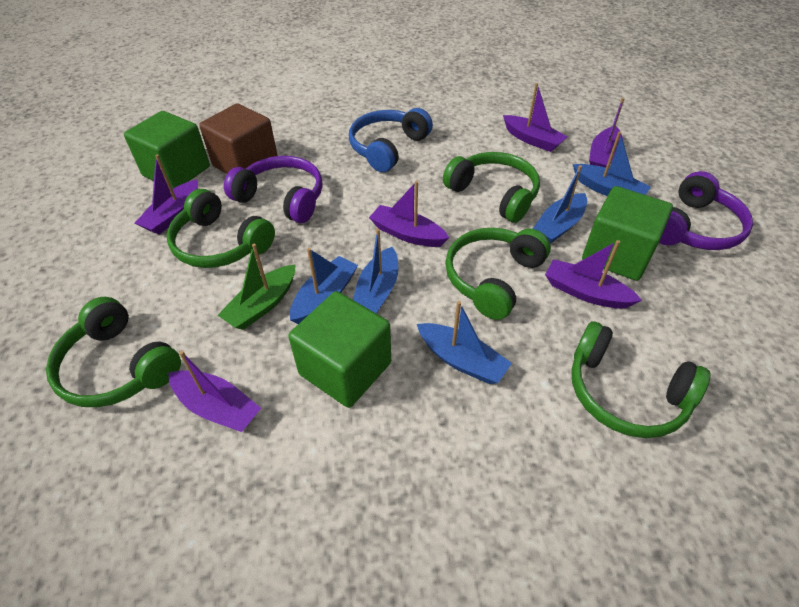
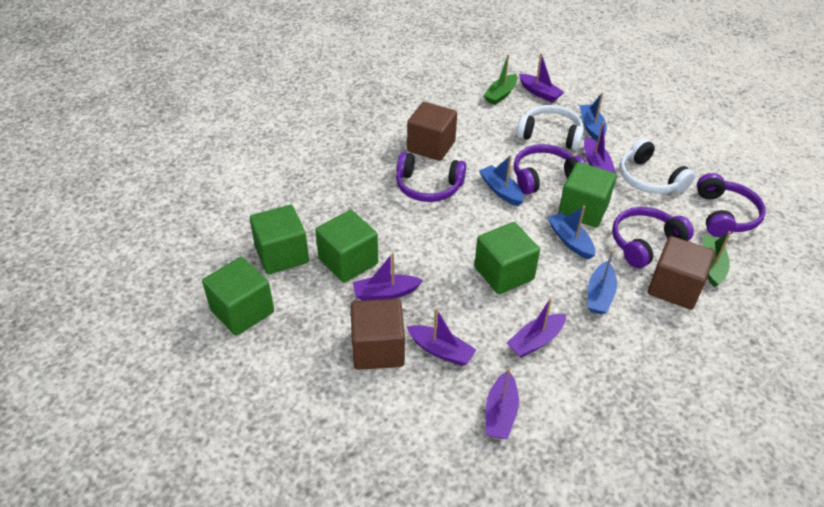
blue boat: [290,248,358,324] [353,228,398,314] [417,301,512,384] [533,165,587,244] [573,132,651,196] = 5 -> [479,155,524,206] [548,206,595,260] [579,93,606,141] [588,250,617,315] = 4
blue headphones: [349,108,433,172] = 1 -> none = 0
brown cube: [199,103,278,174] = 1 -> [351,299,405,370] [407,102,457,161] [648,236,715,310] = 3
green boat: [217,243,296,330] = 1 -> [483,54,517,105] [702,231,731,288] = 2
green cube: [124,111,210,189] [288,291,391,408] [582,186,673,281] = 3 -> [202,257,274,336] [250,205,309,274] [315,210,378,283] [474,222,540,294] [558,162,616,228] = 5
green headphones: [46,297,181,407] [167,189,275,268] [443,152,540,223] [445,228,551,320] [571,321,711,438] = 5 -> none = 0
purple headphones: [224,156,323,223] [659,171,753,250] = 2 -> [396,152,466,202] [514,144,586,195] [612,207,694,268] [697,173,766,237] = 4
white headphones: none = 0 -> [517,105,584,150] [619,138,695,194] = 2

